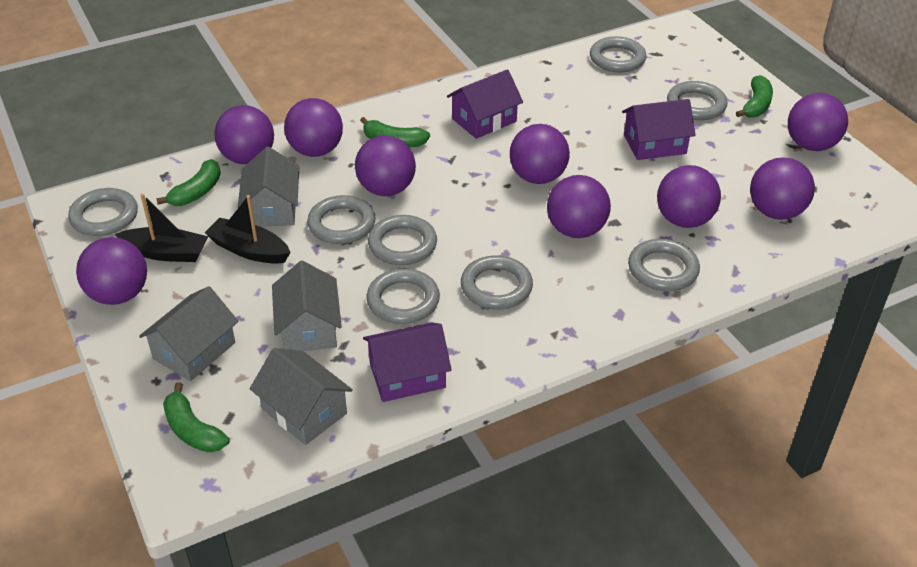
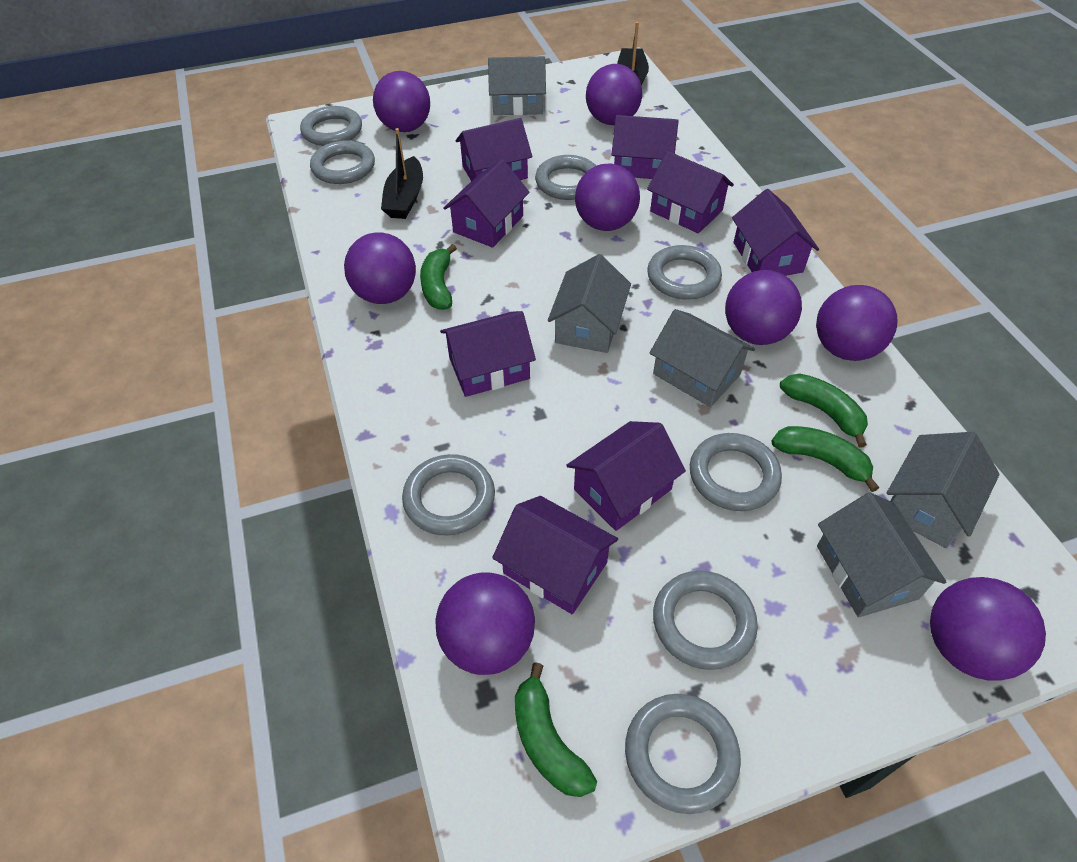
grey house: [139,286,238,381] [238,147,300,227] [250,348,353,445] [272,261,342,351] = 4 -> [488,56,546,115] [548,254,631,353] [650,309,755,407] [817,492,946,617] [887,432,1000,548] = 5
purple ball: [76,237,147,305] [214,105,274,164] [284,98,343,157] [355,135,416,196] [510,124,570,184] [547,175,611,238] [657,165,721,228] [750,157,815,220] [788,93,848,151] = 9 -> [344,232,416,304] [373,71,430,132] [435,572,535,675] [575,163,640,231] [586,64,642,125] [725,270,802,345] [816,285,897,361] [930,577,1046,681] = 8
purple house: [363,322,452,402] [447,69,523,139] [622,99,696,160] = 3 -> [440,311,536,397] [443,159,530,248] [456,118,532,181] [492,496,618,614] [566,421,686,531] [611,115,679,179] [647,151,734,233] [732,189,819,276] = 8

